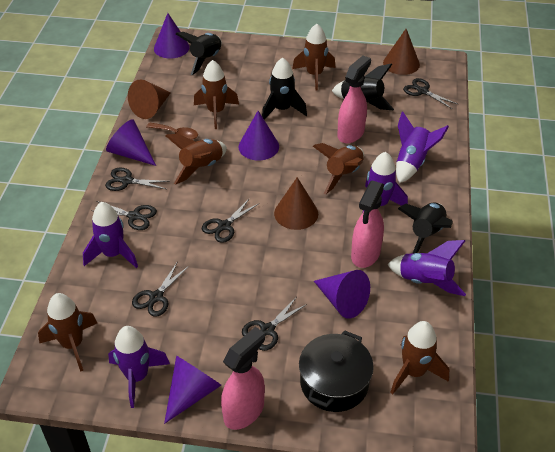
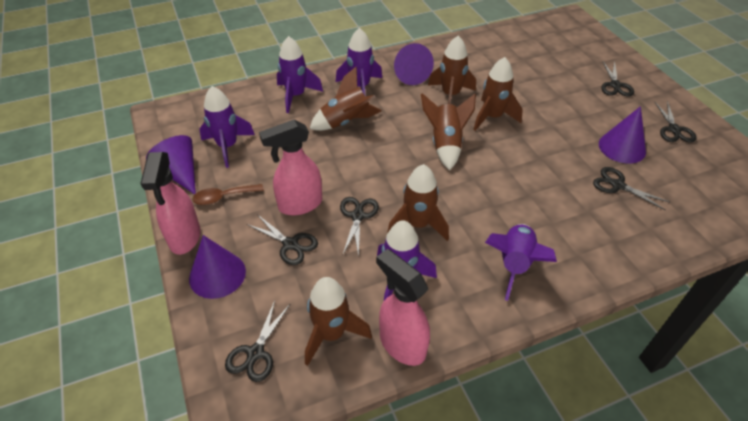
black pot: [299,330,374,412] = 1 -> none = 0
black rocket: [176,32,222,75] [262,58,307,120] [332,64,394,110] [398,202,453,253] = 4 -> none = 0
brown cone: [128,79,171,119] [274,177,318,230] [383,29,420,75] = 3 -> none = 0
purple cone: [106,119,156,166] [154,13,190,59] [164,356,221,424] [239,111,279,160] [314,270,370,318] = 5 -> [146,135,196,195] [189,235,246,299] [394,43,434,85] [599,106,646,164] = 4

